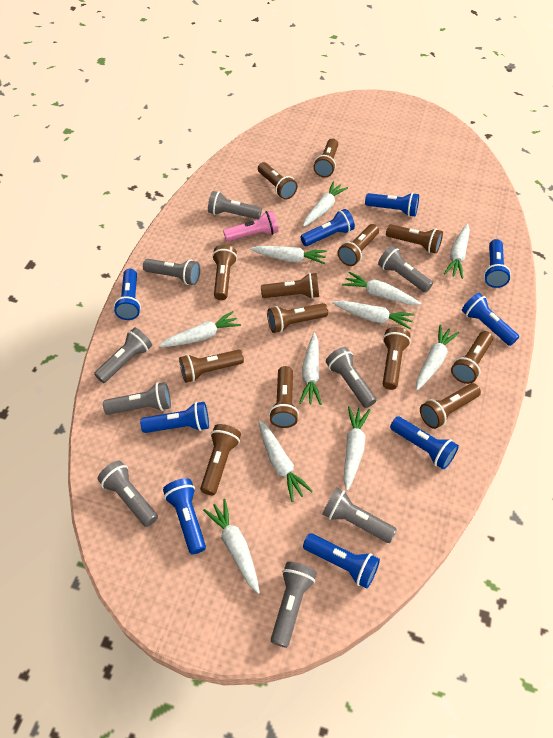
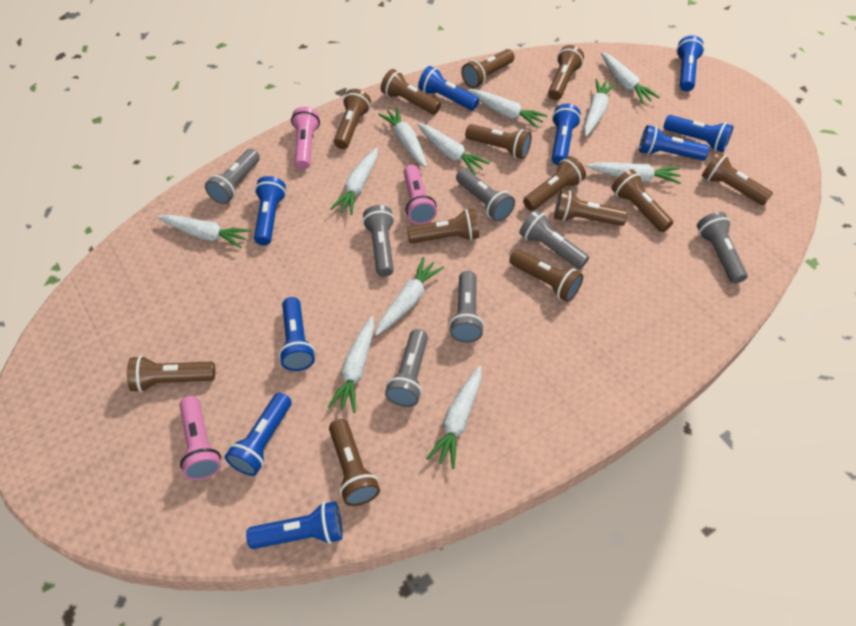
grey flashlight: [94,328,152,383] [97,461,158,527] [103,382,171,415] [143,259,200,285] [208,191,262,219] [271,562,317,648] [322,488,397,543] [326,347,376,408] [378,246,433,292] = 9 -> [205,149,260,204] [363,205,394,277] [385,329,428,407] [449,271,484,343] [456,169,515,221] [519,210,589,269] [697,212,748,284] = 7
pink flashlight: [223,210,279,242] = 1 -> [179,396,221,480] [291,107,320,170] [404,165,437,224] = 3

